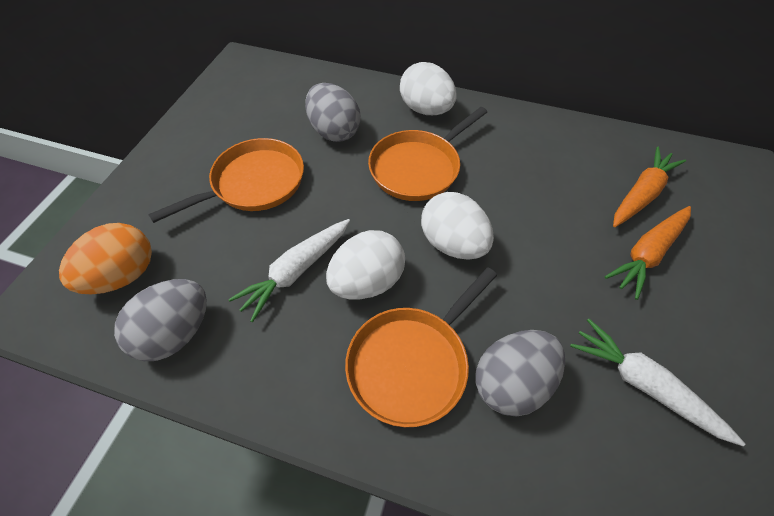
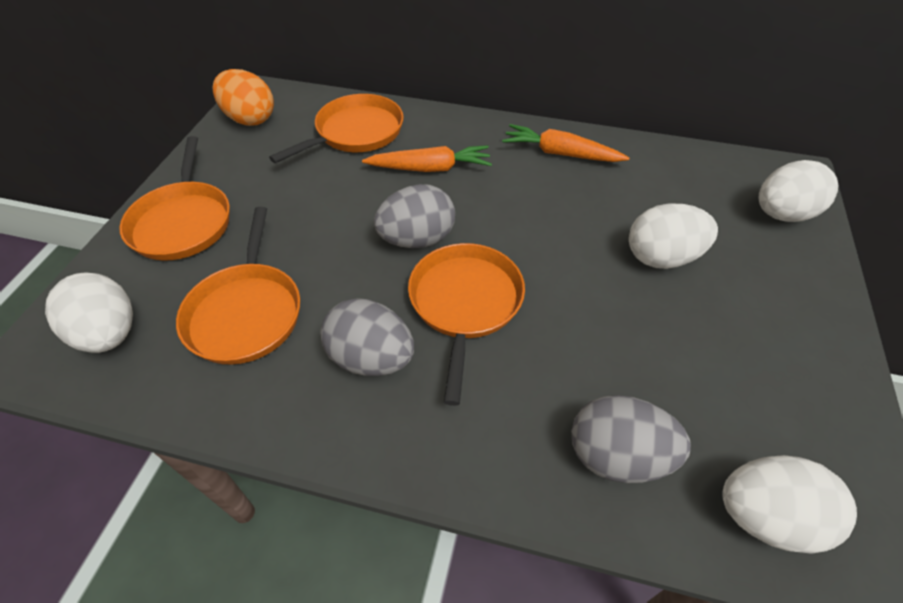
orange pan: [148,138,304,223] [345,268,497,427] [368,107,487,201] = 3 -> [119,136,230,261] [176,207,300,364] [269,94,404,163] [408,243,525,406] = 4
white carrot: [228,219,350,322] [570,319,745,446] = 2 -> none = 0
white egg: [326,230,405,300] [400,62,457,115] [421,192,494,259] = 3 -> [45,272,133,353] [629,203,718,269] [722,455,857,554] [759,160,838,222] = 4

